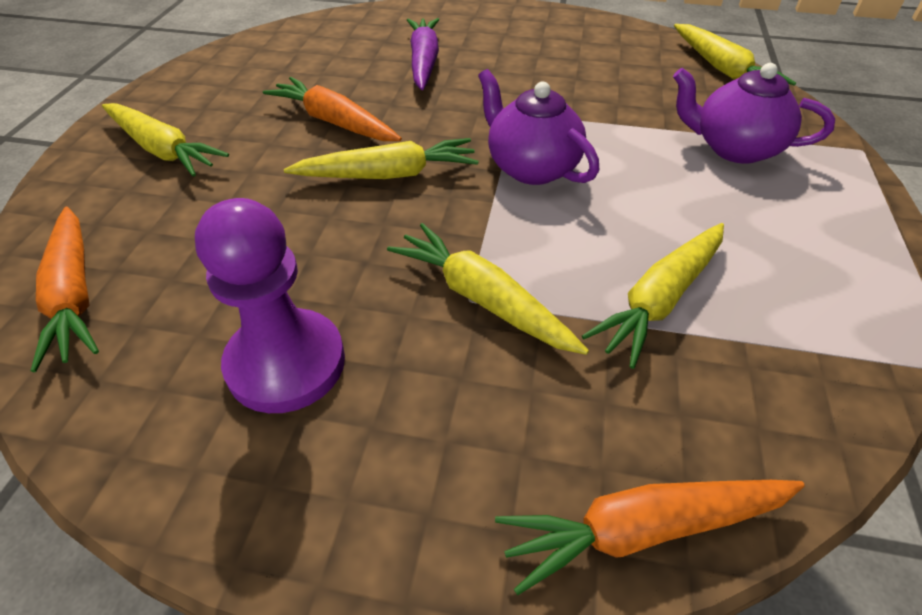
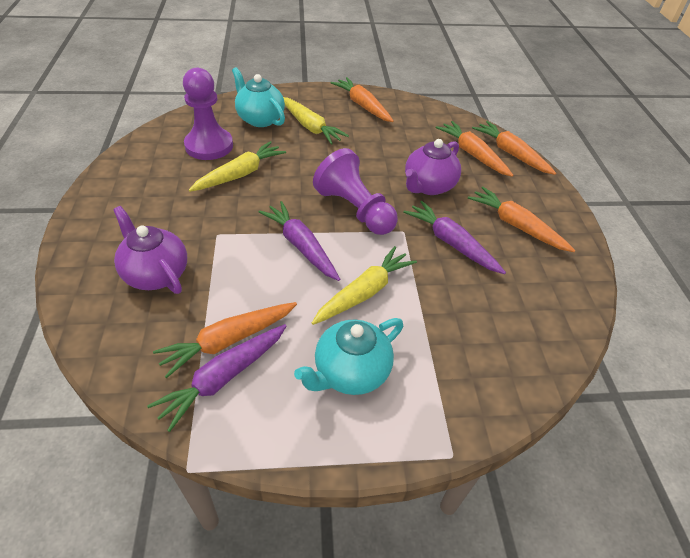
orange carrot: [31,207,99,372] [263,77,402,141] [495,480,805,595] = 3 -> [153,302,297,378] [330,77,394,122] [435,121,513,177] [468,186,576,252] [472,121,556,175] = 5
purple carrot: [407,18,439,90] = 1 -> [147,324,287,432] [258,201,340,281] [403,201,506,274] = 3
purple pawn: [195,198,345,413] = 1 -> [183,68,233,160] [313,148,398,235] = 2
turquoise teapot: none = 0 -> [232,67,285,127] [294,318,403,395] = 2
yellow carrot: [102,103,229,177] [284,138,479,179] [387,223,589,355] [582,223,724,369] [674,24,796,86] = 5 -> [189,141,286,192] [283,97,349,145] [312,246,417,325] = 3

